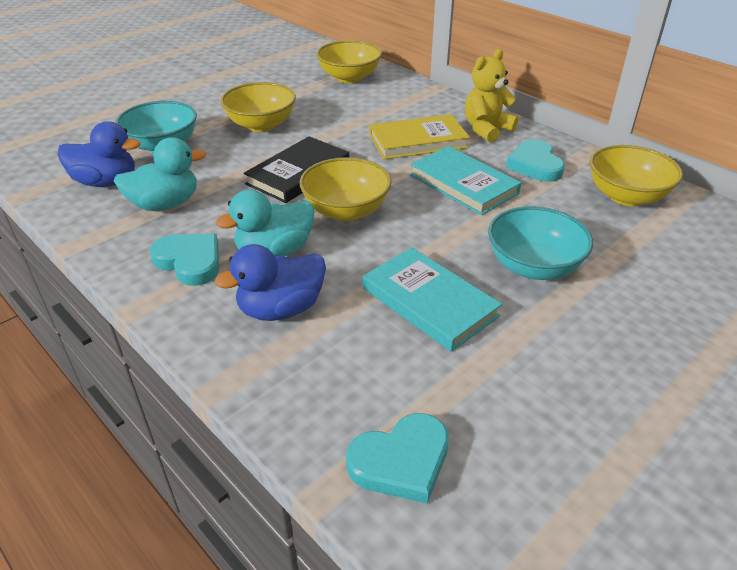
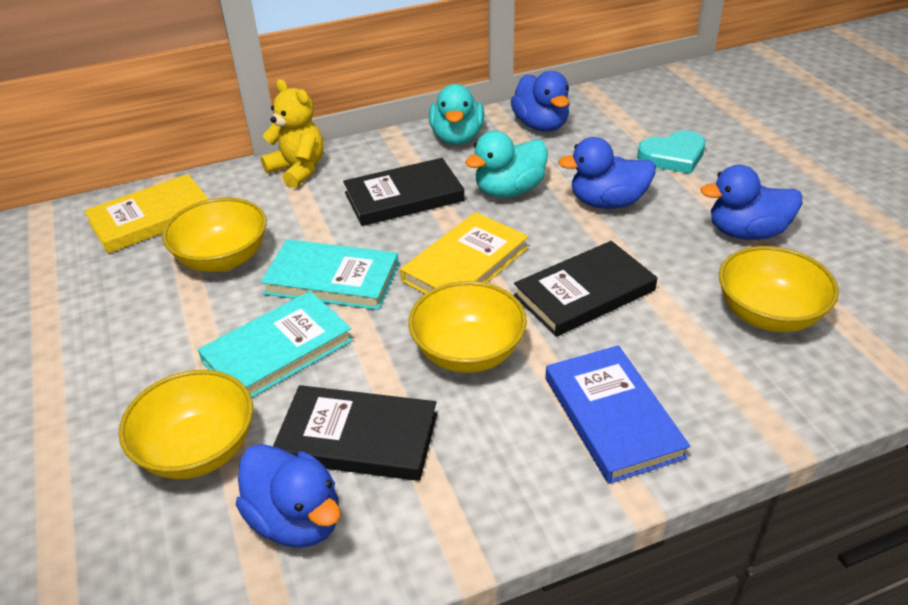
black book: [244,136,349,203] = 1 -> [273,385,437,481] [343,158,464,226] [514,241,657,337] = 3
blue book: none = 0 -> [545,345,690,484] = 1
blue duck: [57,122,141,187] [215,244,326,321] = 2 -> [236,444,341,548] [511,71,570,132] [558,137,656,209] [700,165,802,240] = 4
turquoise bowl: [115,101,197,153] [488,206,593,280] = 2 -> none = 0
turquoise heart: [150,234,219,286] [346,413,449,504] [506,139,565,182] = 3 -> [637,130,706,174] = 1
yellow book: [370,114,470,159] = 1 -> [84,174,209,253] [400,212,528,294] = 2

